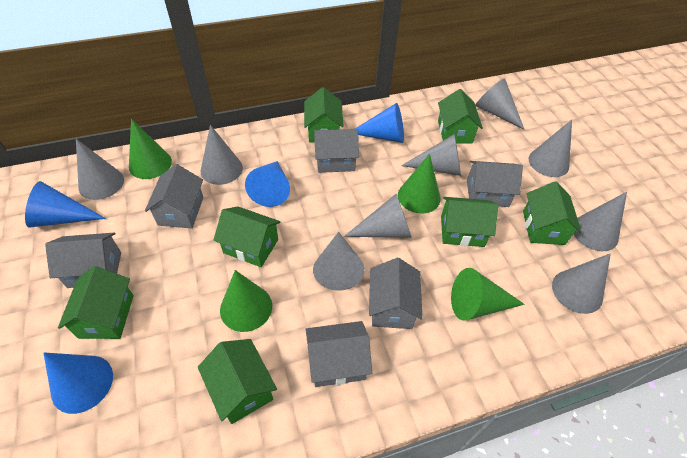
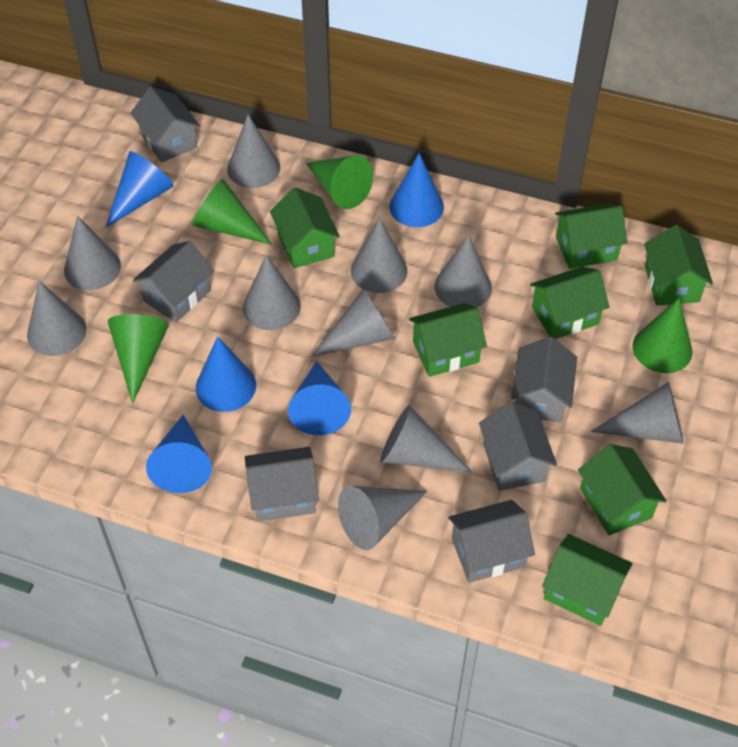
blue cone: [25,181,106,228] [43,352,113,414] [245,161,290,207] [355,103,404,143] = 4 -> [105,151,174,228] [146,415,212,493] [196,336,256,412] [288,361,351,435] [389,153,444,227] = 5
grey cone: [76,139,124,200] [200,125,243,185] [313,232,365,291] [344,194,412,238] [401,134,461,176] [475,78,525,130] [529,120,572,177] [552,253,611,314] [574,192,627,251] = 9 -> [27,281,87,356] [64,215,121,290] [227,115,280,188] [243,255,301,330] [311,288,396,357] [338,486,428,550] [351,218,408,293] [380,405,472,473] [434,235,492,307] [591,382,684,444] = 10

